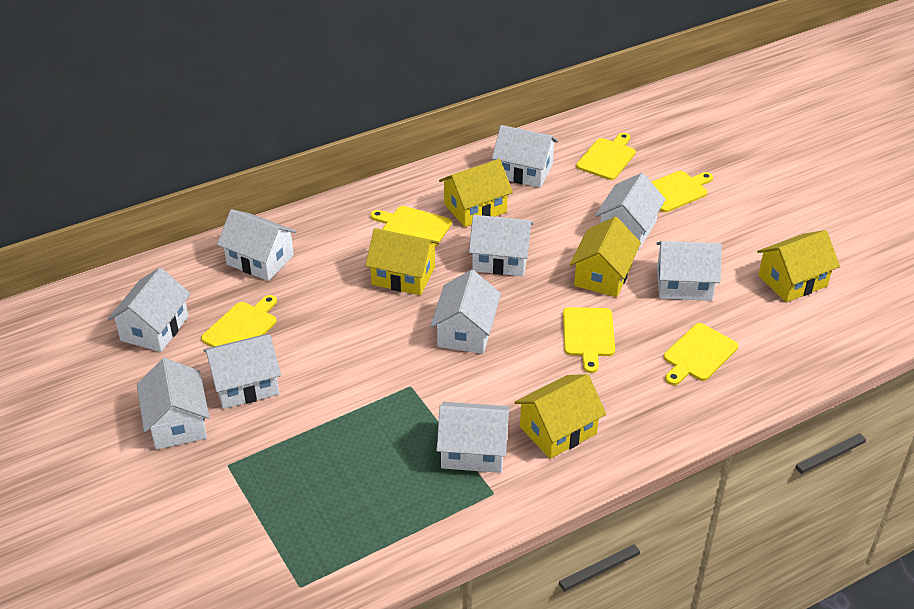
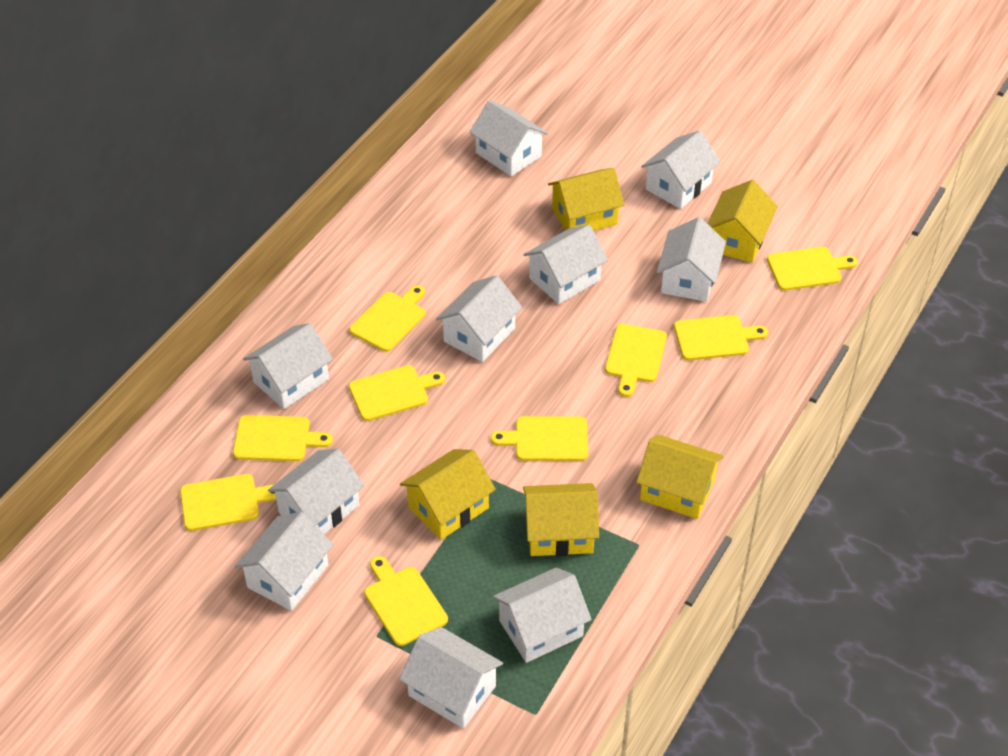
yellow cutting board: [201,295,277,347] [370,206,452,247] [563,307,615,373] [576,133,636,180] [652,171,713,212] [664,323,738,385] = 6 -> [180,474,276,531] [233,415,333,461] [349,285,425,352] [349,365,445,421] [364,556,448,646] [491,416,588,461] [605,324,667,397] [674,315,768,360] [767,247,858,290] = 9

